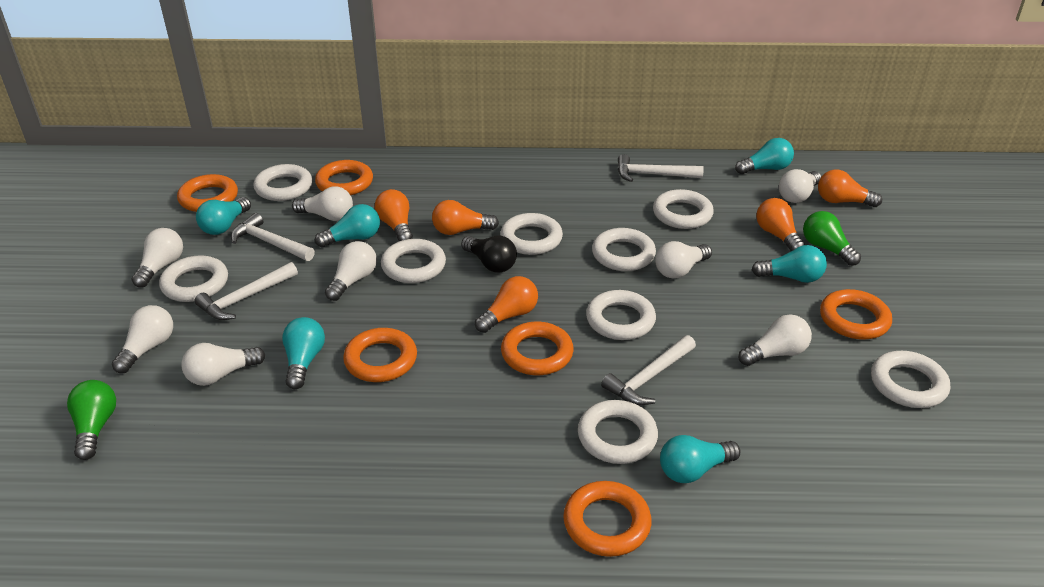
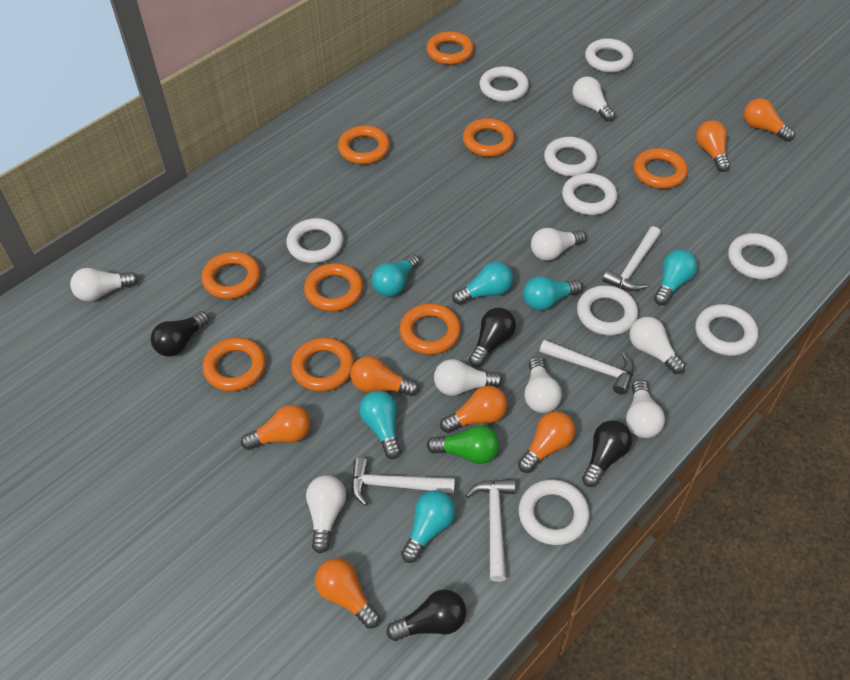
black light bulb: [461,236,517,273] = 1 -> [151,311,209,357] [386,589,466,641] [469,308,516,367] [582,420,633,487] = 4
green light bulb: [67,380,116,460] [803,211,861,266] = 2 -> [426,425,500,464] = 1
orange light bulb: [375,189,413,241] [432,200,499,235] [475,276,538,333] [756,198,805,251] [818,170,882,207] = 5 -> [241,405,310,450] [315,558,380,629] [350,356,419,396] [440,386,508,433] [518,411,576,473] [696,120,730,172] [744,98,795,141] = 7
orange ring: [177,174,238,212] [315,160,373,195] [343,328,417,382] [501,322,574,375] [563,481,651,557] [820,289,892,340] = 6 -> [202,252,261,299] [203,338,266,391] [291,337,354,392] [304,263,363,311] [338,125,390,164] [400,303,461,355] [426,31,474,65] [463,118,515,157] [633,148,688,189] = 9

